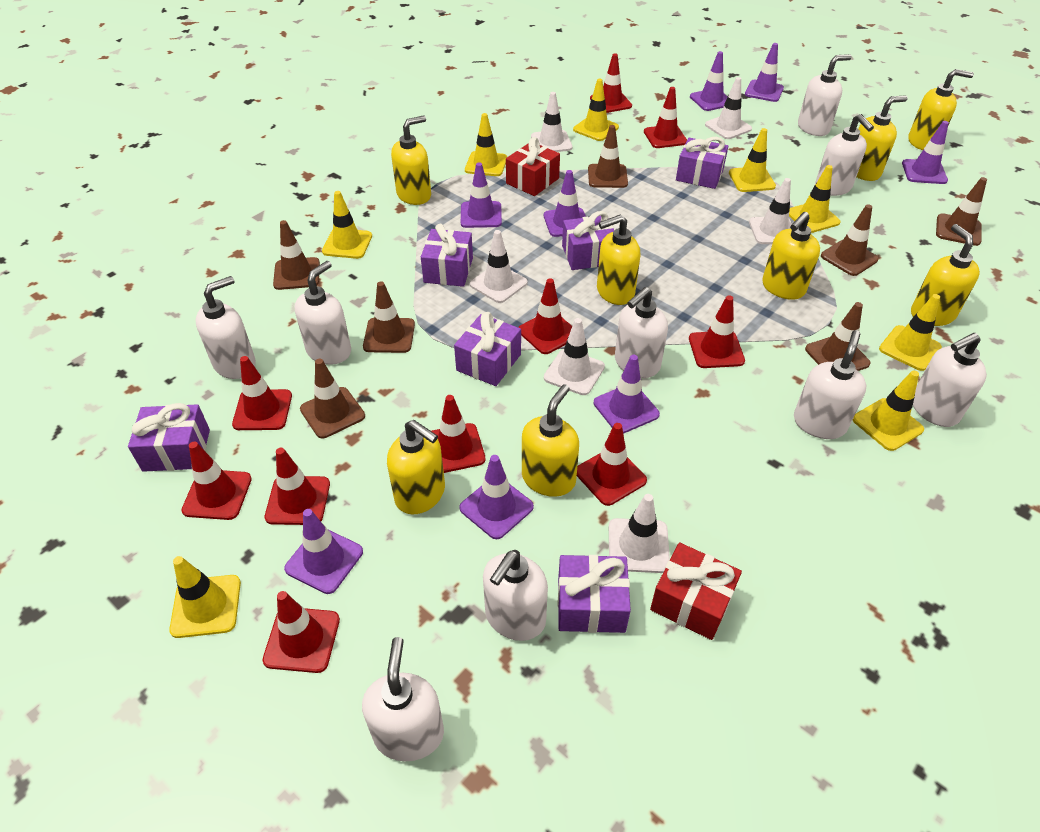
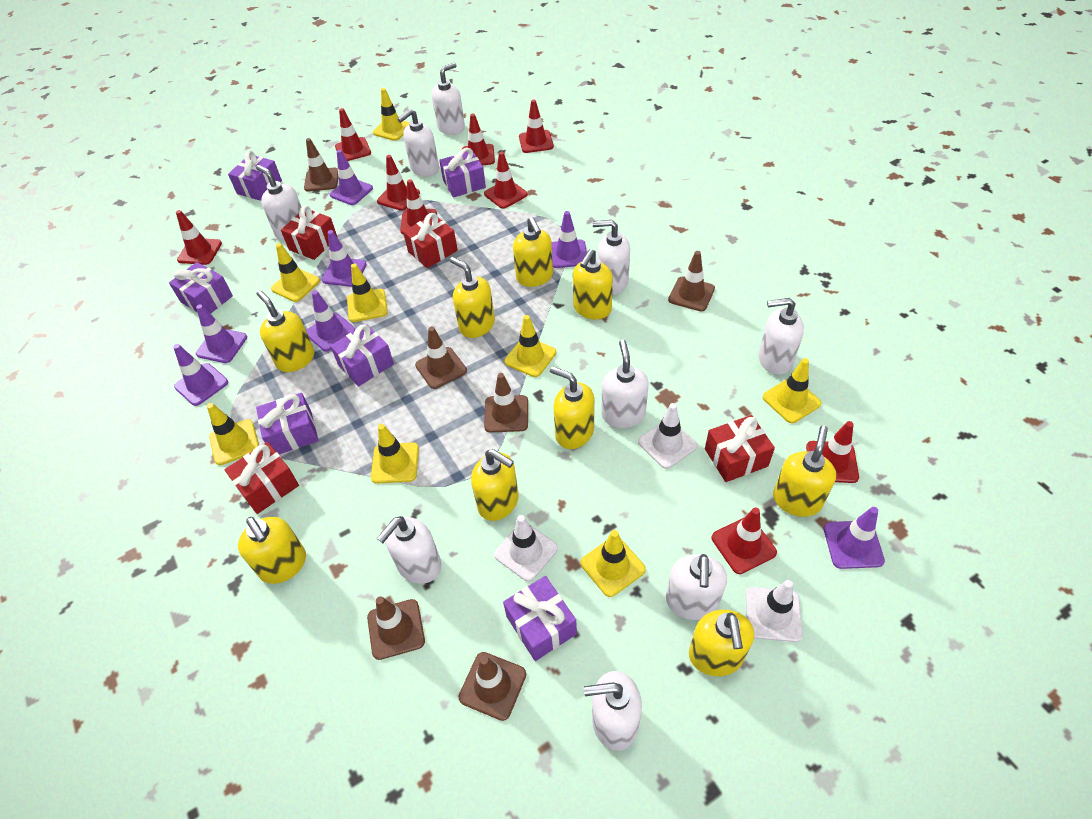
brown traffic cone: [273,220,320,290] [300,359,365,438] [363,281,415,353] [588,125,628,188] [805,302,871,371] [821,204,879,276] [936,177,987,246] = 7 -> [304,138,339,191] [367,596,425,660] [415,326,467,389] [459,652,526,721] [484,373,528,432] [668,251,715,312] = 6
purple traffic cone: [284,509,363,594] [459,455,534,539] [461,162,502,228] [544,170,586,237] [594,355,660,434] [690,51,728,111] [745,43,784,102] [902,121,949,184] = 8 -> [173,344,228,406] [196,304,247,363] [306,290,356,352] [322,230,367,287] [330,150,373,205] [552,211,587,268] [823,507,885,569] = 7
red gift: [506,137,560,196] [650,542,742,640] = 2 -> [224,442,299,514] [281,206,338,260] [403,213,458,268] [705,415,775,482] = 4
red traffic cone: [181,442,252,520] [232,356,292,430] [263,591,340,673] [265,448,330,525] [432,395,485,473] [518,278,572,354] [577,423,647,506] [590,53,632,113] [644,87,687,148] [689,296,745,368] = 10 -> [176,210,222,265] [335,108,371,161] [377,155,420,211] [400,179,437,234] [462,113,495,165] [484,151,528,209] [519,99,554,153] [712,508,777,574] [806,421,859,483] = 9
white traffic cone: [470,230,528,303] [531,92,573,152] [544,318,605,395] [609,494,670,573] [705,77,752,139] [749,178,792,244] = 6 -> [494,515,558,582] [638,403,697,469] [746,580,803,642] = 3
yellow soap dispenser: [387,420,445,514] [391,115,431,205] [522,384,579,497] [597,214,640,305] [762,212,820,300] [856,95,907,181] [909,69,974,150] [911,224,980,326] = 8 -> [238,517,306,584] [257,290,314,372] [450,257,495,338] [471,449,519,521] [513,217,553,287] [550,366,594,449] [573,249,613,319] [689,610,754,676] [773,425,836,517] = 9

